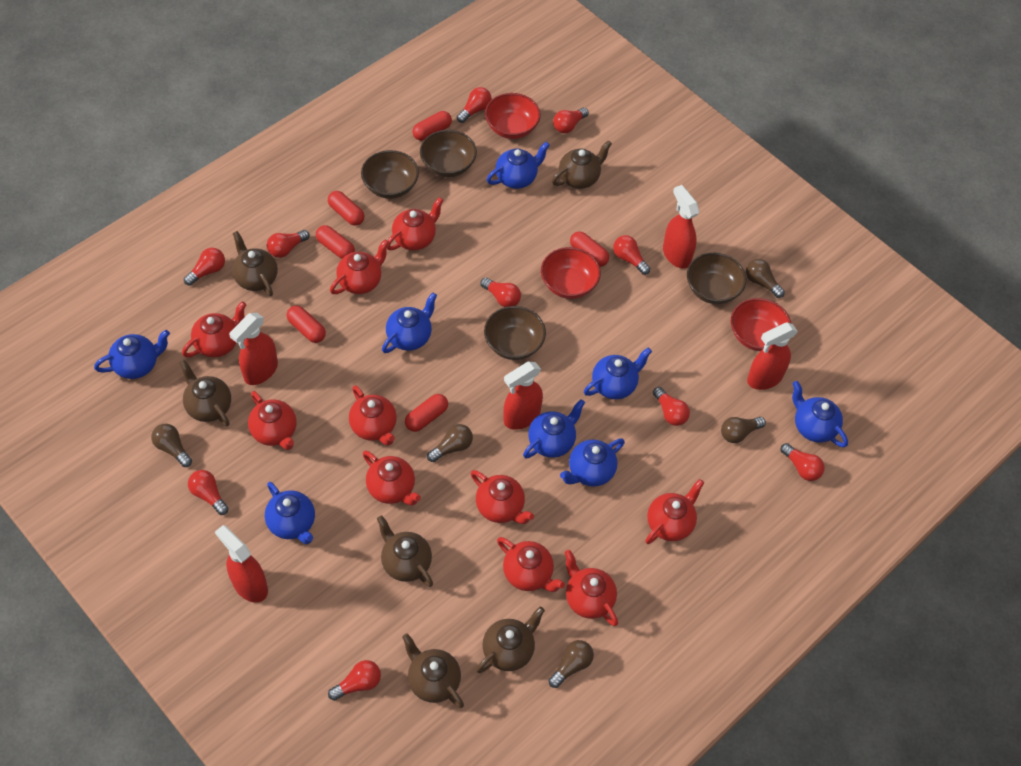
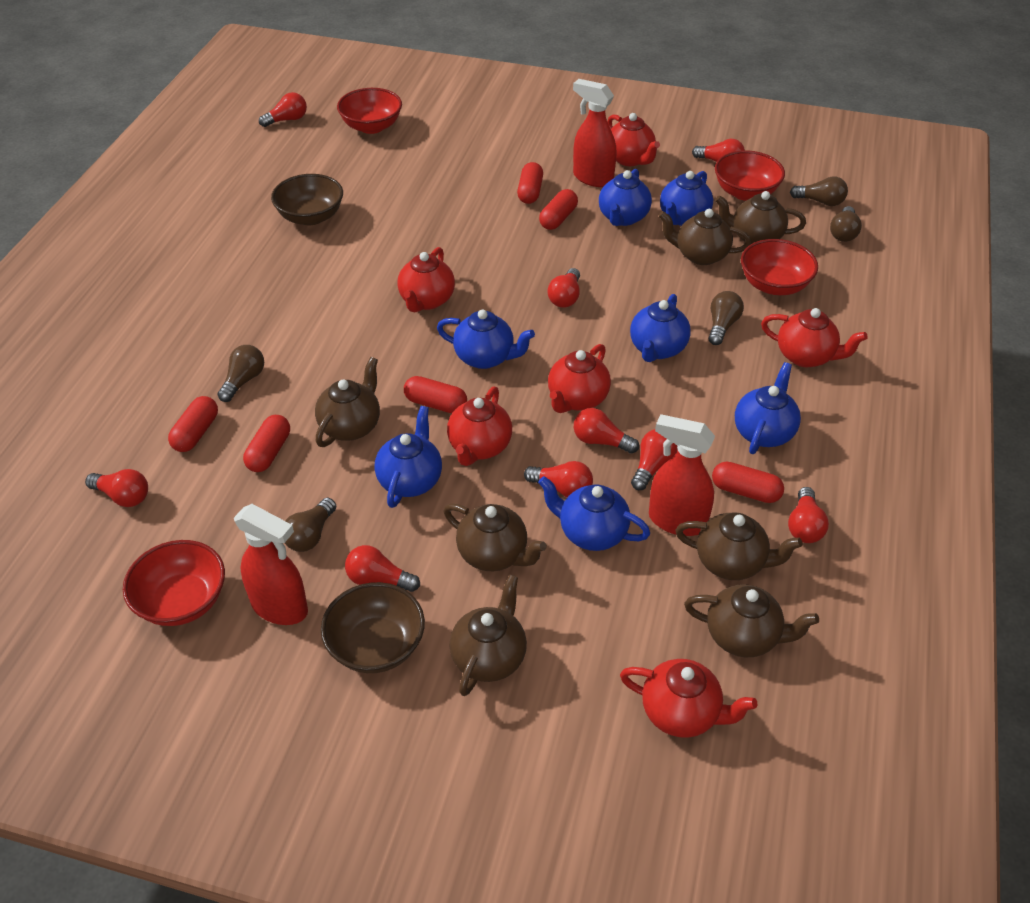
blue teapot: [94,330,170,379] [265,482,315,544] [382,292,437,353] [487,142,550,189] [523,399,585,459] [560,438,625,486] [584,347,652,399] [792,381,848,447] = 8 -> [375,406,442,508] [437,309,535,369] [538,476,650,551] [599,169,652,226] [630,294,691,362] [660,171,713,226] [735,362,801,454] = 7
brown bowl: [361,150,419,199] [420,130,477,177] [484,306,546,360] [687,253,746,304] = 4 -> [271,174,343,225] [321,582,425,673] = 2
brown teapot: [179,360,231,426] [232,231,278,296] [377,515,433,587] [402,634,464,708] [476,607,545,673] [552,140,612,189] = 6 -> [315,357,380,447] [444,503,547,571] [449,574,527,696] [659,209,751,265] [675,513,802,580] [684,584,819,657] [715,191,806,245] = 7
red bowl: [485,93,541,139] [541,247,601,299] [731,298,791,351] = 3 -> [123,540,225,626] [337,88,402,134] [715,150,785,201] [741,239,818,295] = 4
red light bulb: [184,248,225,286] [188,470,229,515] [267,230,310,258] [328,660,381,701] [457,87,492,123] [480,277,521,307] [553,108,589,133] [613,235,650,275] [653,387,690,426] [781,443,825,481] = 10 -> [85,469,148,507] [259,92,307,127] [345,545,420,592] [524,461,593,497] [548,268,580,308] [574,408,639,454] [631,429,678,490] [692,139,745,162] [788,487,829,543] = 9
red spray bottle: [215,525,268,603] [229,313,278,385] [504,362,543,430] [663,185,699,269] [747,322,798,390] = 5 -> [234,504,308,625] [573,79,616,187] [649,414,715,536] = 3
red teapot: [182,301,246,357] [248,391,297,450] [330,240,389,294] [349,385,397,446] [363,451,421,506] [387,197,444,250] [471,470,534,524] [497,537,565,592] [564,550,618,626] [645,479,704,544] = 10 -> [397,247,455,312] [447,386,512,466] [548,344,611,413] [607,113,660,166] [620,659,757,738] [761,308,868,367] = 6

